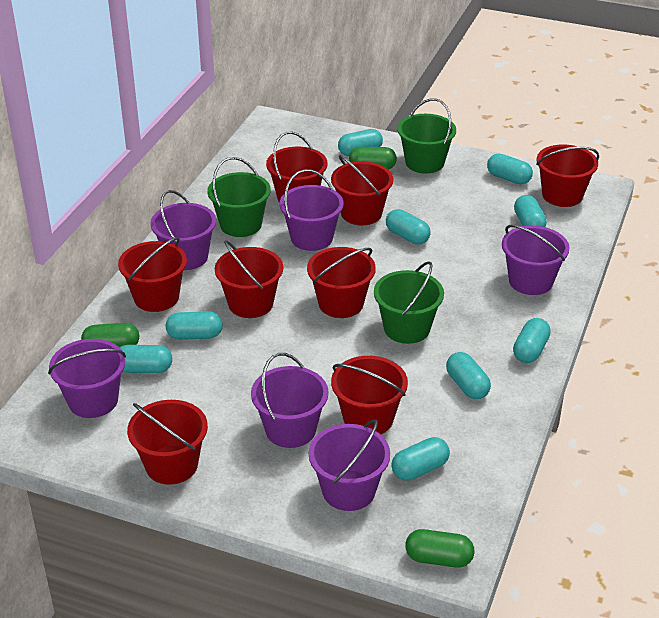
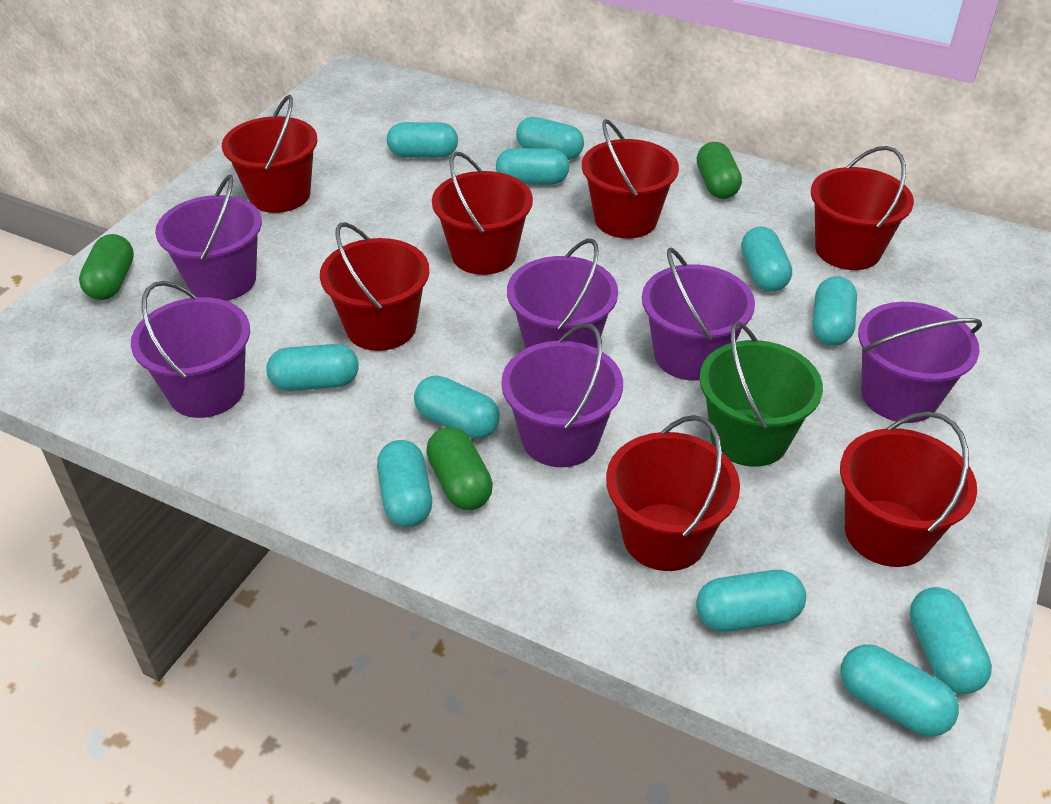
green bucket: [207,157,271,237] [374,261,444,344] [397,98,456,174] = 3 -> [699,322,823,467] = 1
red bucket: [118,237,187,312] [127,400,208,485] [215,240,283,318] [266,131,328,203] [307,247,376,318] [331,155,393,225] [331,356,408,435] [536,144,599,207] = 8 -> [222,95,318,213] [320,222,429,351] [432,152,533,275] [582,119,679,238] [606,415,740,571] [811,146,914,270] [840,411,977,567] = 7
turquoise capsule: [119,345,172,373] [165,311,223,340] [338,129,383,156] [386,209,431,244] [391,437,450,481] [446,352,491,399] [487,154,533,184] [513,318,551,363] [514,195,547,227] = 9 -> [266,344,359,391] [377,440,432,527] [387,122,458,158] [414,375,500,439] [496,148,570,185] [516,117,584,160] [696,570,806,632] [741,227,792,292] [812,276,857,346] [841,644,959,737] [910,587,992,694] = 11

